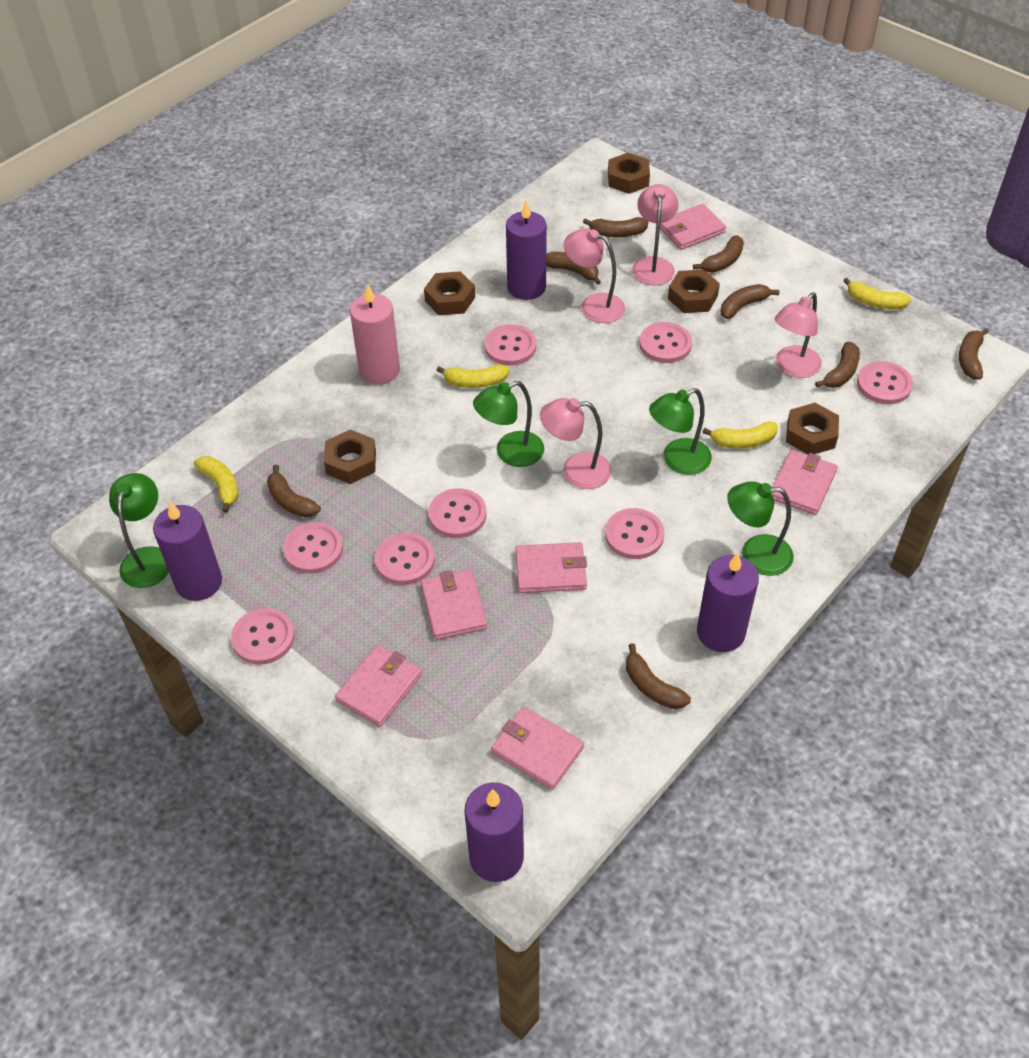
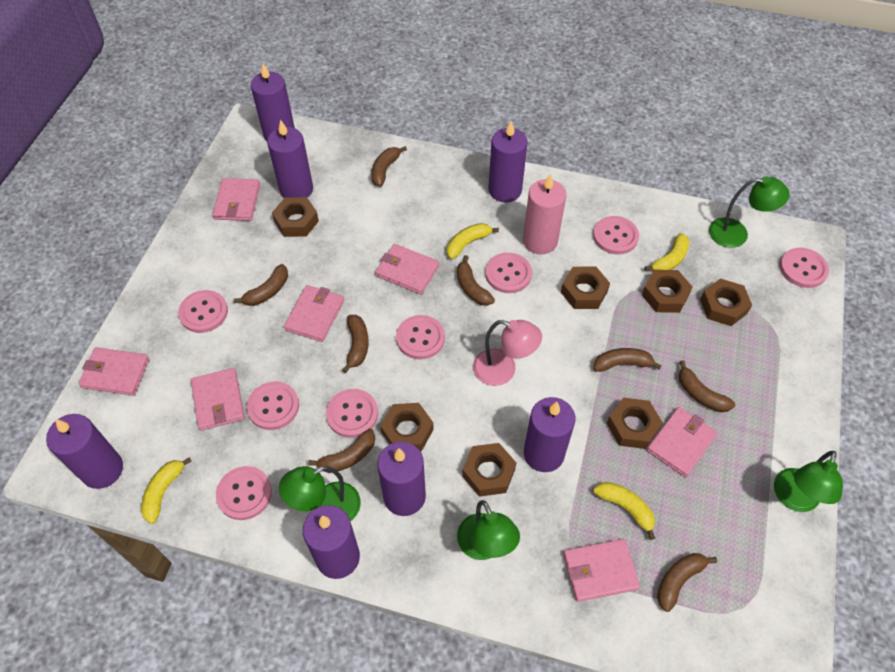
brown nut: [324,429,376,484] [424,271,475,315] [608,153,650,194] [668,269,720,313] [786,403,839,455] = 5 -> [272,197,319,237] [380,403,434,451] [462,443,516,497] [561,267,610,309] [607,398,663,449] [642,270,693,313] [700,278,752,326] = 7
pink lamp: [540,398,612,489] [564,229,625,323] [632,184,679,285] [775,293,822,378] = 4 -> [473,320,542,386] = 1
pink wallet: [335,645,422,727] [421,569,488,640] [491,706,584,790] [515,542,587,593] [660,204,726,250] [772,450,838,515] = 6 -> [78,347,149,396] [191,368,245,431] [212,178,260,221] [284,285,344,342] [375,244,439,294] [563,539,640,602] [647,407,718,477] = 7
purple candle: [153,501,222,601] [464,782,524,882] [506,201,547,300] [697,553,759,652] = 4 -> [46,414,123,489] [251,64,295,141] [267,119,313,198] [303,505,360,579] [377,441,426,516] [489,121,528,203] [524,397,575,472] = 7

